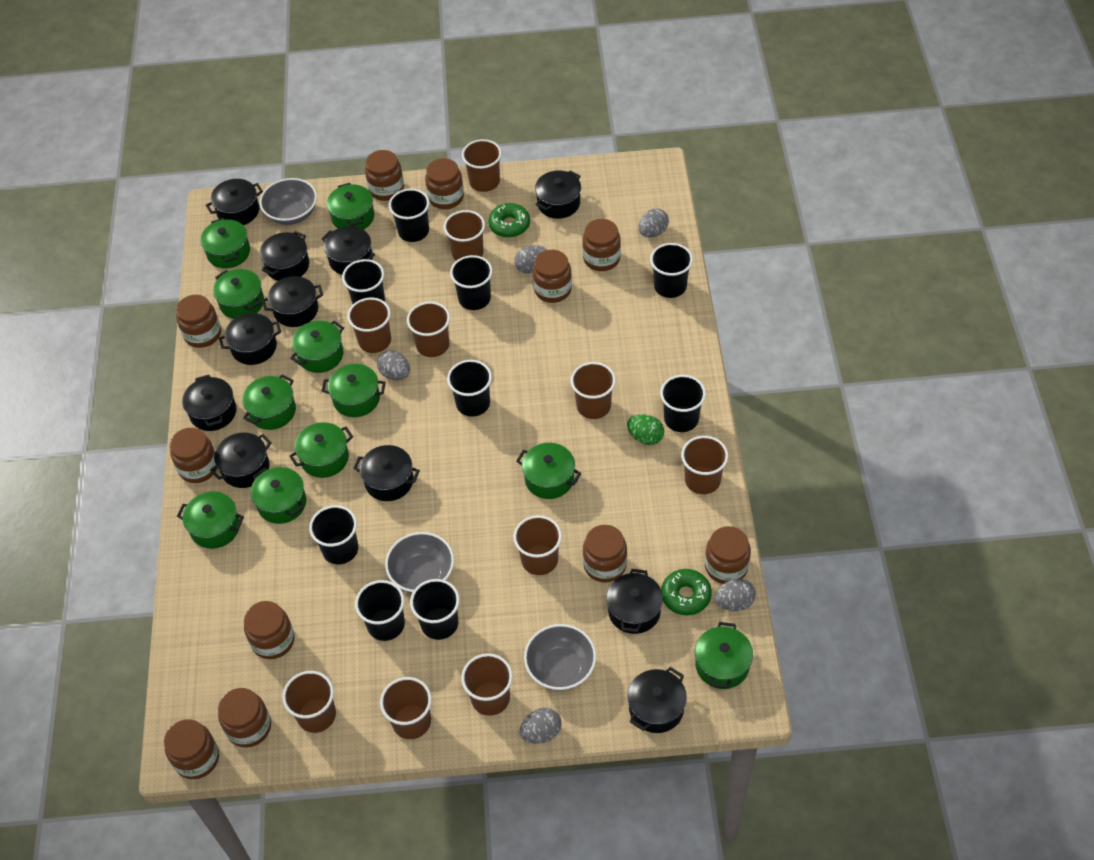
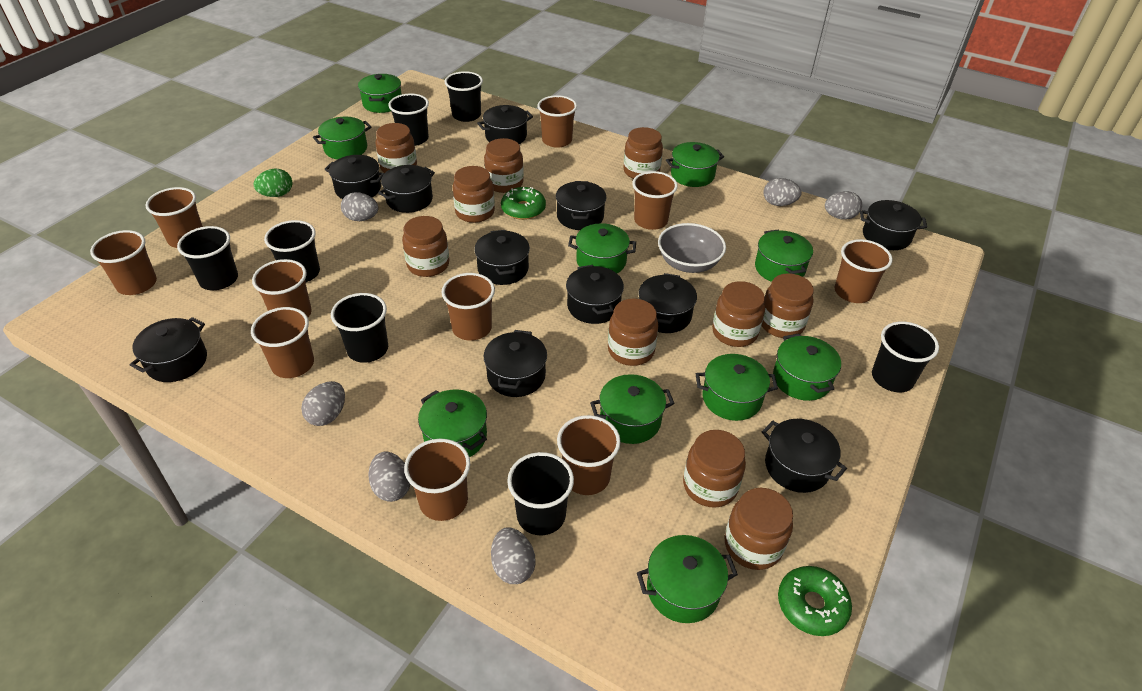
black cup: [309,505,358,564] [342,259,385,304] [355,580,405,641] [389,189,430,242] [410,579,460,640] [447,360,492,417] [450,255,493,310] [650,243,693,298] [660,375,706,432] = 9 -> [177,226,238,290] [264,220,320,282] [331,293,388,363] [388,93,429,146] [445,71,483,122] [507,452,574,535] [872,322,939,392] = 7
brown jar: [164,719,219,779] [170,428,217,483] [176,295,221,348] [218,688,271,747] [244,601,294,659] [365,150,404,201] [425,158,464,209] [533,250,572,303] [582,219,621,271] [583,525,627,583] [705,526,751,584] = 11 -> [376,123,417,173] [402,216,449,277] [453,166,495,223] [484,138,524,193] [608,298,659,366] [624,127,663,179] [683,430,746,508] [712,281,765,347] [724,488,793,570] [762,273,814,338] = 10
green pot: [177,491,244,549] [200,218,250,269] [213,269,264,319] [242,374,296,430] [251,467,306,524] [289,422,353,478] [290,321,344,373] [322,364,386,417] [327,183,374,230] [516,443,581,499] [695,622,753,689] = 11 -> [313,117,372,160] [358,74,402,113] [418,389,487,457] [568,223,636,273] [590,374,675,444] [637,535,738,623] [666,142,724,187] [696,354,778,421] [755,230,813,282] [773,334,841,401] = 10
grey bowl: [260,178,317,225] [385,532,454,593] [524,624,596,691] = 3 -> [658,223,726,273] = 1
grey egg: [377,350,410,380] [515,245,547,274] [519,708,561,744] [639,208,669,237] [715,579,756,611] = 5 -> [301,381,345,426] [341,192,378,221] [368,451,410,502] [491,527,536,584] [764,178,802,206] [825,191,862,220] = 6

